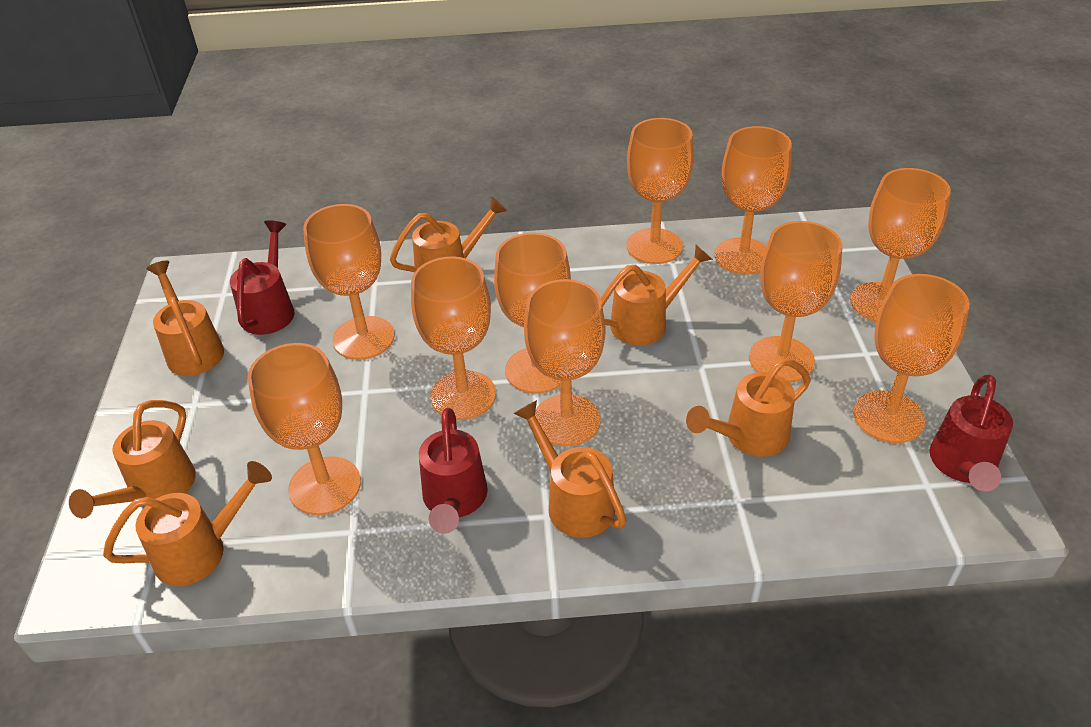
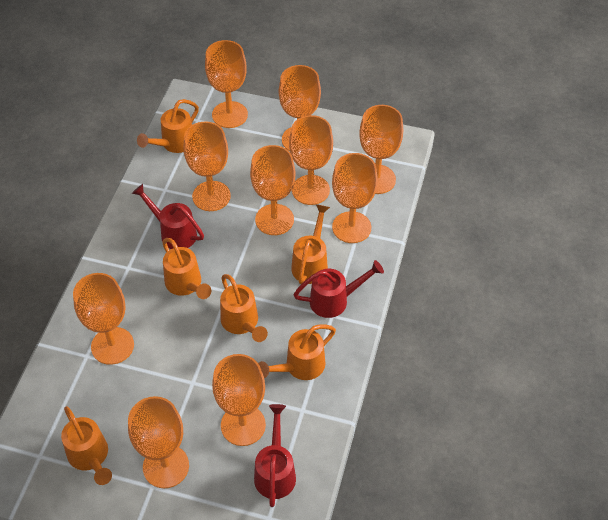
orange watering can: [69,400,196,518] [103,461,272,586] [146,261,224,376] [390,197,507,272] [513,400,627,538] [601,245,713,345] [686,359,811,457] = 7 -> [61,406,112,485] [137,99,199,153] [162,238,211,299] [220,274,268,342] [258,324,336,380] [291,204,330,284] = 6

